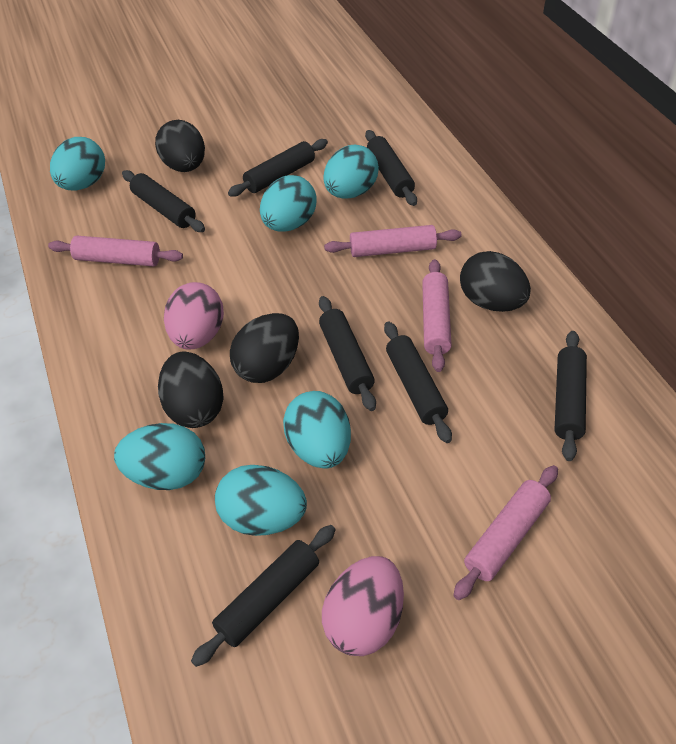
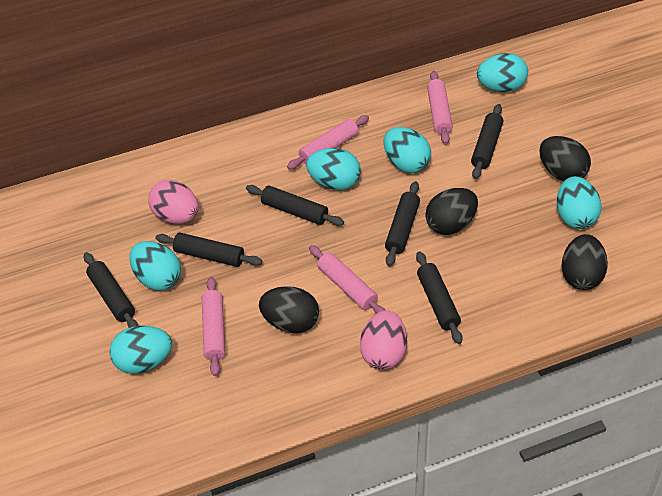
black rolling pin: [122,170,205,232] [191,525,336,667] [228,139,328,197] [319,296,376,411] [365,130,417,206] [384,321,452,443] [554,331,587,461] = 7 -> [84,252,138,328] [156,233,262,267] [246,185,344,226] [385,181,420,266] [416,251,462,344] [471,104,503,179] = 6

